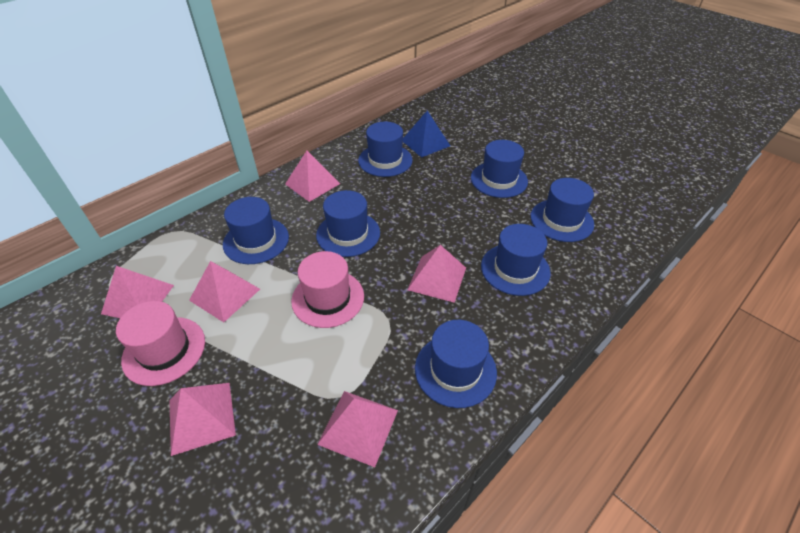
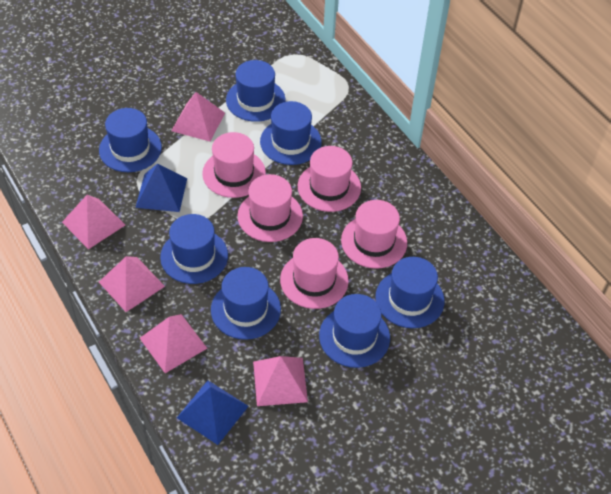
blue pyramid: [403,111,450,158] = 1 -> [135,163,187,212] [177,381,249,445] = 2
pink hat: [116,301,205,386] [291,251,364,328] = 2 -> [202,132,266,198] [238,174,303,242] [280,238,349,309] [298,146,361,212] [341,200,407,269] = 5
pink pyramid: [101,266,174,318] [169,383,236,456] [189,261,260,322] [285,151,340,202] [317,391,398,467] [407,245,466,303] = 6 -> [62,195,125,249] [99,256,165,312] [140,314,207,373] [171,92,225,141] [253,356,308,406] = 5

